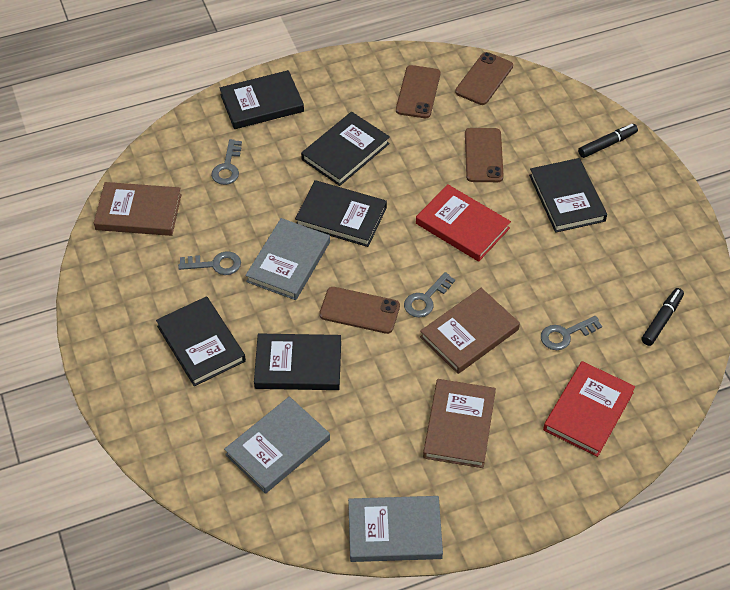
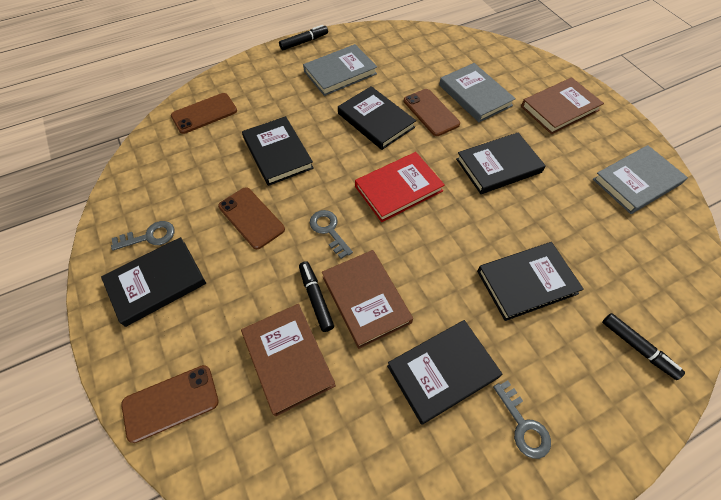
black marker: [578,124,638,158] [641,288,684,346] = 2 -> [279,25,328,50] [299,261,334,332] [602,313,685,380] = 3
grey key: [178,251,241,275] [211,139,242,185] [404,272,455,318] [541,316,602,350] = 4 -> [111,221,174,250] [310,210,353,259] [493,380,551,459] = 3
red book: [416,185,511,262] [543,361,635,457] = 2 -> [355,152,445,222] = 1

